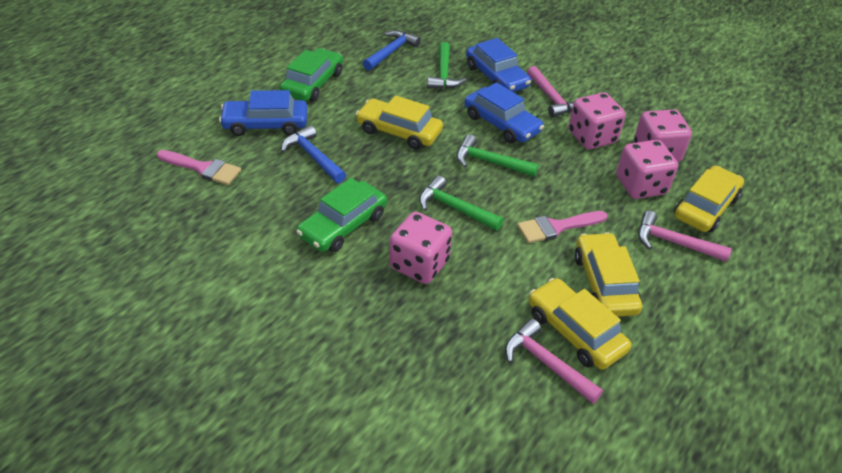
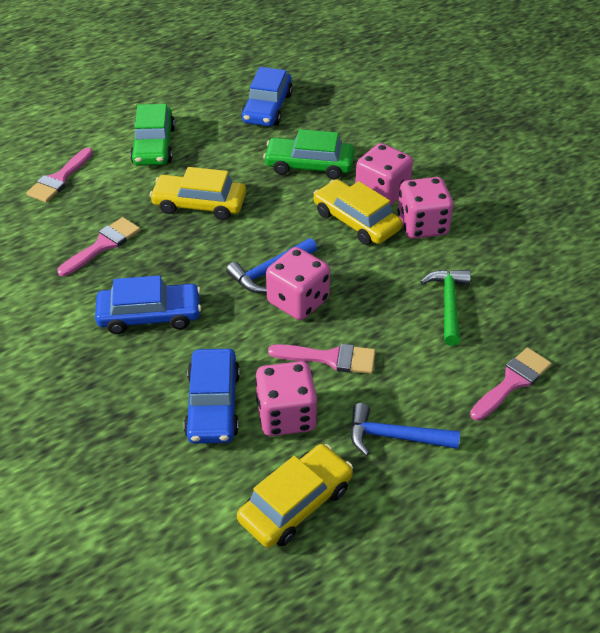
green hammer: [419,176,503,231] [427,42,466,89] [457,134,539,177] = 3 -> [420,269,471,346] = 1
pink brush: [157,150,241,185] [517,211,607,243] = 2 -> [26,148,93,203] [57,217,140,276] [268,344,376,374] [470,347,552,421] = 4
pink hammer: [505,319,603,404] [527,66,580,117] [638,211,732,262] = 3 -> none = 0
yellow car: [356,95,443,150] [529,278,632,370] [574,232,642,317] [674,165,744,232] = 4 -> [149,167,246,220] [237,444,353,548] [313,179,402,245] = 3

